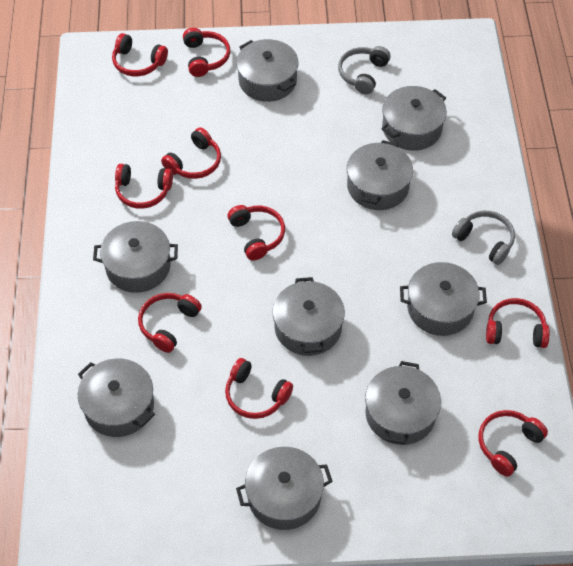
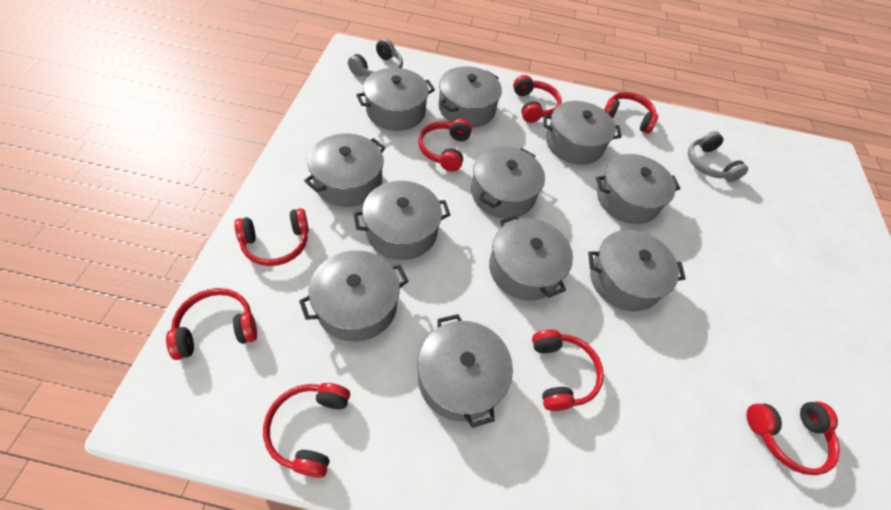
grey pot: [78,358,155,437] [93,221,178,293] [236,39,299,102] [236,447,333,530] [273,277,345,356] [347,140,413,210] [365,361,441,445] [381,86,447,151] [400,262,487,336] = 9 -> [299,250,408,342] [304,133,386,207] [353,181,450,260] [356,68,435,131] [417,314,513,428] [438,66,502,128] [471,147,545,219] [489,215,573,301] [543,101,621,165] [588,230,686,311] [596,154,681,224] = 11
red headphones: [112,33,168,76] [115,164,173,209] [138,293,202,353] [161,127,221,179] [183,28,230,77] [225,358,293,419] [227,205,285,261] [479,410,548,477] [486,298,550,348] = 9 -> [166,288,257,360] [234,208,309,266] [263,383,350,478] [418,119,472,171] [513,75,562,123] [532,330,604,411] [604,92,658,134] [746,402,840,475] = 8

